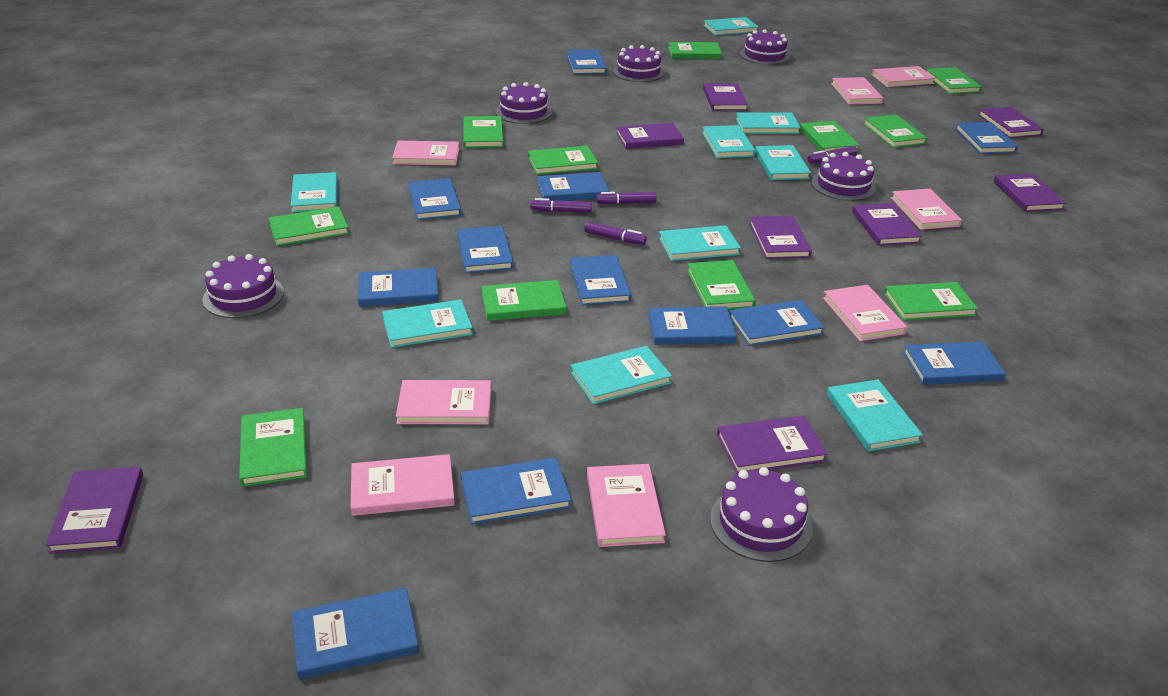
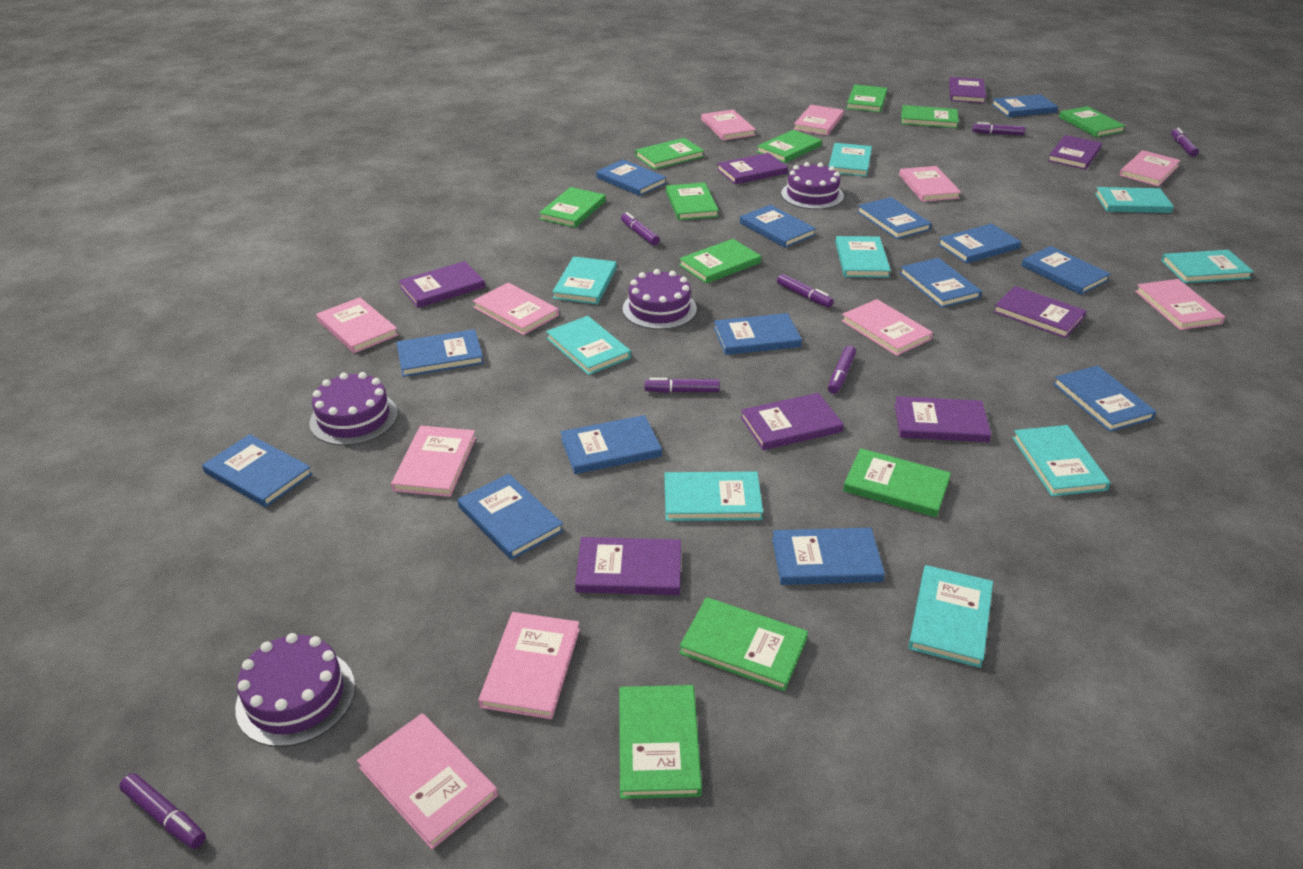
blue book: [292,588,419,679] [358,268,439,307] [408,178,461,220] [457,226,513,273] [461,457,571,525] [537,172,609,201] [567,49,607,74] [570,255,631,305] [648,306,736,345] [729,300,824,346] [903,342,1006,385] [955,122,1018,154] = 12 -> [202,434,312,507] [396,329,484,377] [457,474,564,560] [561,415,662,474] [596,159,667,196] [714,313,802,355] [740,205,816,248] [772,528,885,585] [857,197,932,239] [900,258,982,308] [938,223,1021,264] [992,94,1058,117] [1021,246,1110,295] [1053,365,1156,432] = 14
pink book: [351,454,455,516] [392,141,459,166] [396,380,491,424] [587,464,666,547] [823,285,907,341] [831,77,883,105] [872,66,936,87] [891,189,962,230] = 8 -> [316,297,398,353] [357,713,498,849] [391,426,476,497] [473,283,559,335] [478,612,580,719] [701,109,756,141] [794,105,844,135] [841,299,933,356] [899,166,961,202] [1119,150,1181,186] [1135,279,1225,330] = 11
purple cake: [203,254,284,318] [495,82,552,124] [613,45,665,82] [710,467,813,562] [740,30,790,65] [811,152,876,201] = 6 -> [235,633,355,747] [310,372,398,446] [623,269,697,330] [781,162,844,209] = 4
purple marker: [530,198,592,213] [584,222,647,245] [596,192,657,204] [808,146,857,163] = 4 -> [119,773,206,849] [621,212,660,245] [644,378,720,393] [777,274,834,308] [828,346,856,394] [972,122,1025,136] [1171,128,1199,157] = 7

